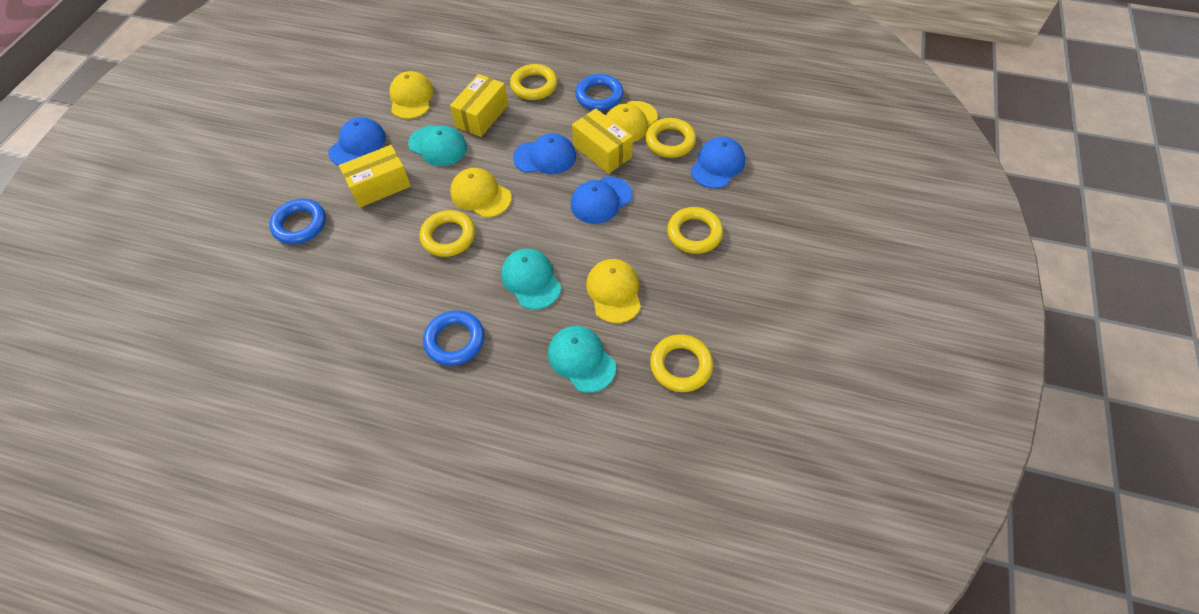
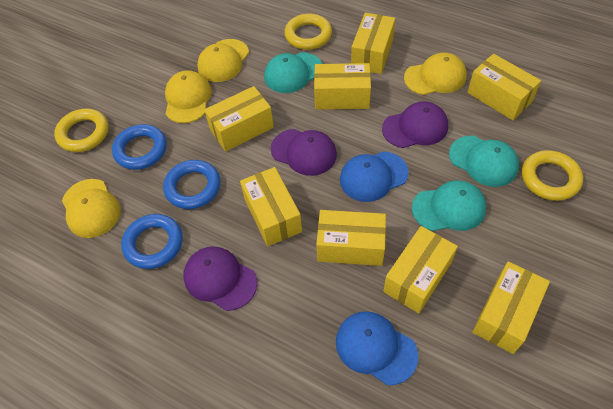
blue cap: [328,117,386,165] [513,133,576,174] [571,176,632,224] [690,137,745,189] = 4 -> [336,311,418,385] [340,151,409,202] = 2
purple cap: none = 0 -> [183,246,257,311] [271,129,337,176] [382,101,448,148] = 3
yellow box: [339,145,411,208] [450,74,508,137] [572,109,633,174] = 3 -> [204,86,274,152] [240,167,302,246] [314,63,371,109] [316,210,386,266] [351,13,396,74] [383,226,458,313] [467,54,541,120] [472,261,550,354] = 8
yellow ring: [420,210,475,257] [510,64,558,100] [645,118,696,158] [650,335,713,392] [667,207,723,254] = 5 -> [54,109,109,152] [284,14,332,50] [522,150,583,201] = 3

